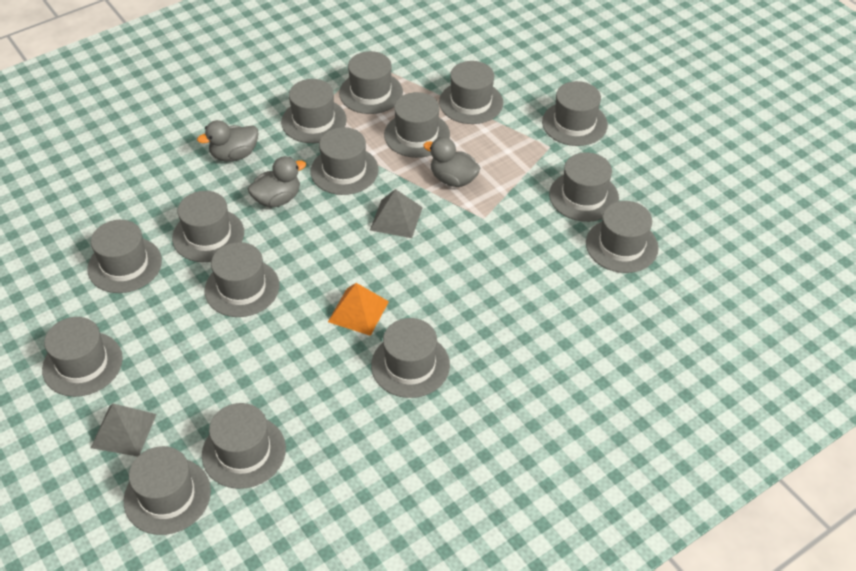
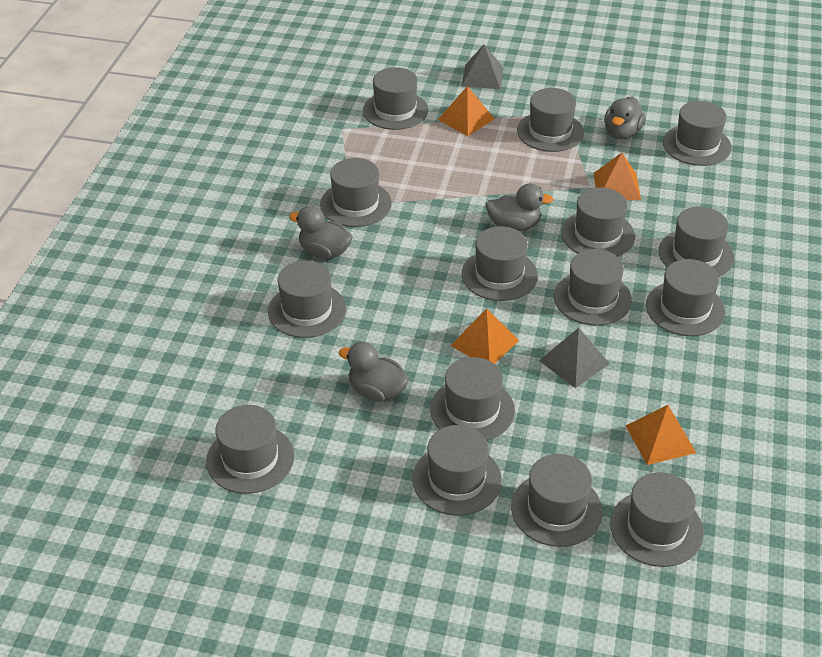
grey duck: [197,120,258,162] [248,156,306,208] [423,137,481,187] = 3 -> [289,205,353,259] [339,342,409,402] [486,183,553,231] [604,96,645,140] = 4
orange pyramid: [328,283,389,336] = 1 -> [438,86,495,136] [450,309,519,364] [594,153,641,200] [626,405,696,465] = 4

